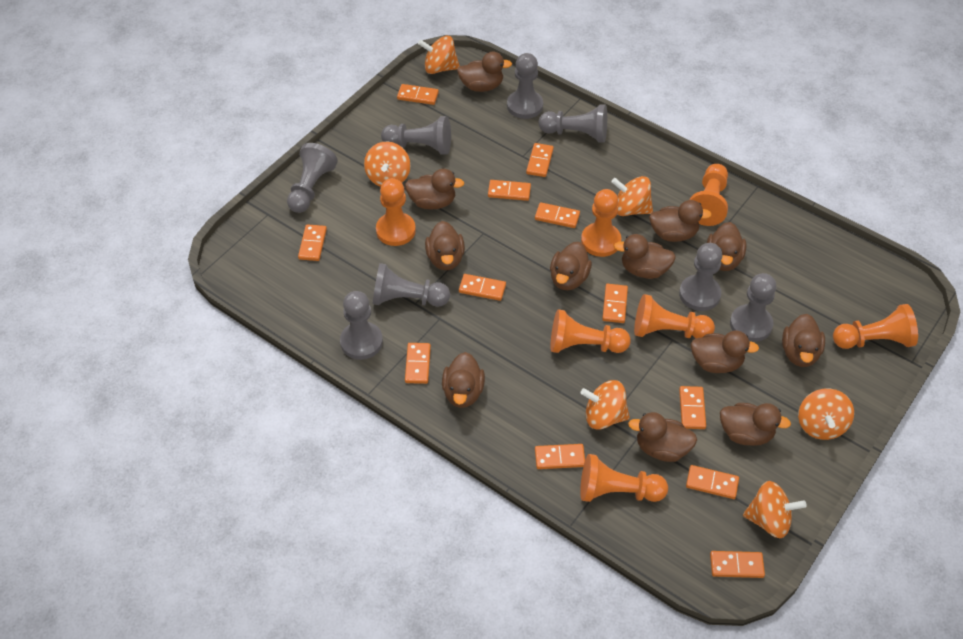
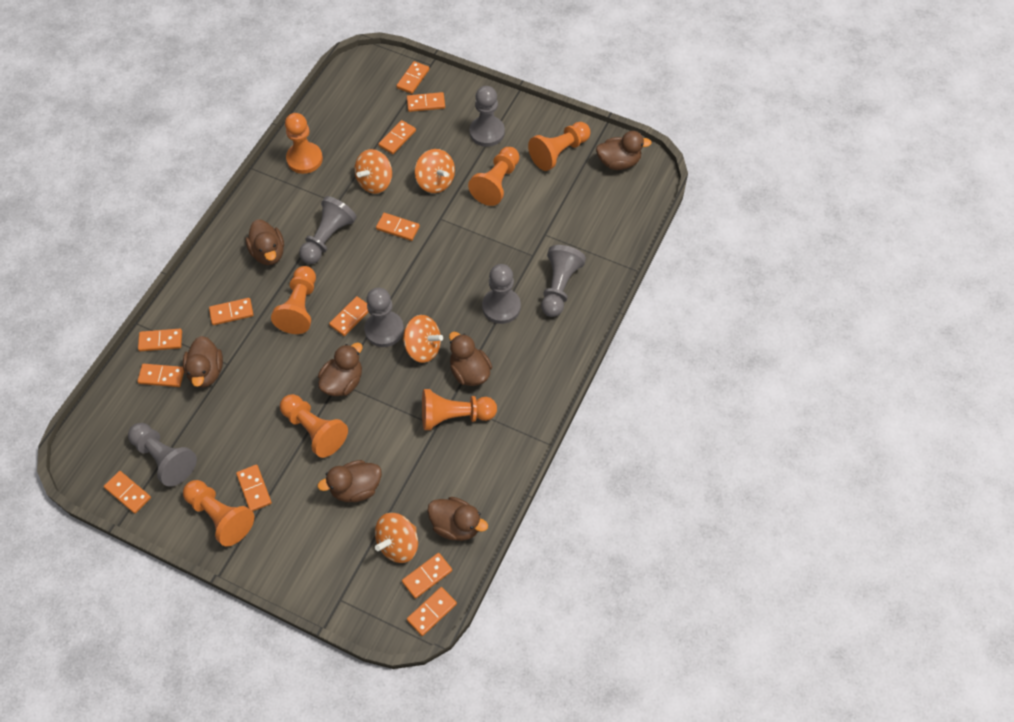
brown duck: [405,169,465,209] [425,221,465,270] [442,352,485,408] [457,51,512,92] [550,242,592,290] [614,234,676,279] [628,412,697,462] [649,200,712,242] [691,331,759,373] [707,222,746,271] [720,403,791,446] [782,314,825,367] = 12 -> [183,336,223,388] [245,219,284,265] [317,460,382,502] [318,342,363,396] [427,497,488,541] [449,331,492,386] [596,131,652,170] = 7
grey pawn: [287,143,338,213] [340,291,383,360] [373,263,450,307] [381,116,451,155] [507,53,543,119] [539,104,607,143] [679,243,722,311] [730,273,776,342] = 8 -> [128,423,197,487] [299,196,356,264] [364,288,404,347] [469,86,505,147] [482,264,521,324] [541,245,586,317] = 6
orange spinning top: [364,142,410,187] [418,36,460,74] [581,380,630,430] [611,176,653,216] [743,481,807,538] [798,389,854,440] = 6 -> [355,149,392,194] [375,513,418,563] [402,315,443,363] [415,149,455,193] = 4

